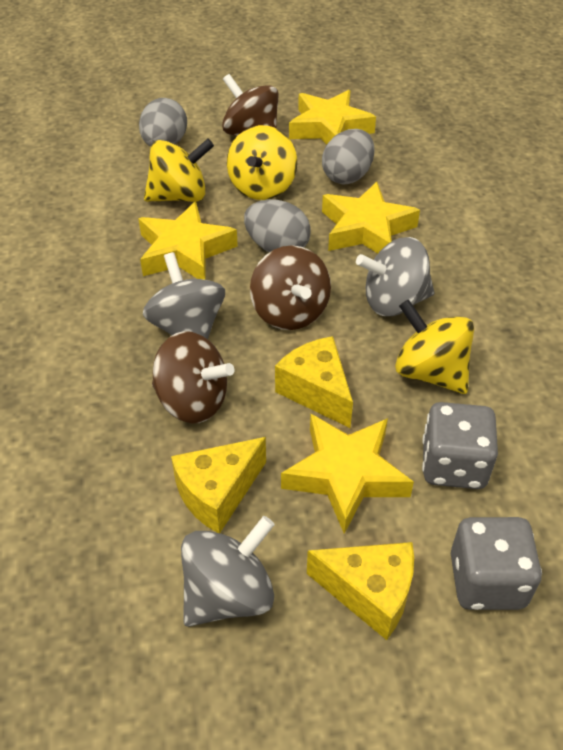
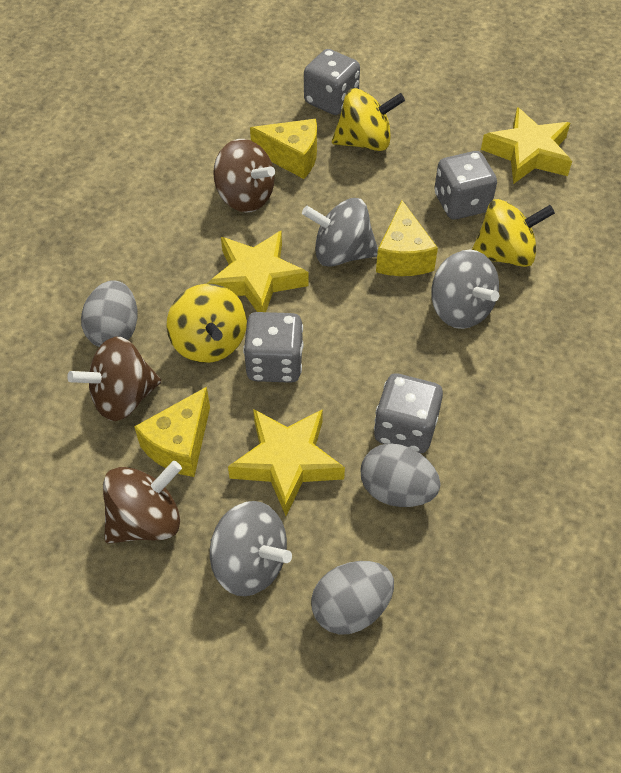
grey dice: [422,402,498,489] [451,517,542,610] = 2 -> [243,312,304,383] [304,49,360,115] [374,373,443,453] [434,151,497,220] = 4
yellow star: [138,201,238,280] [281,413,414,534] [289,90,376,144] [322,182,420,253] = 4 -> [207,230,308,312] [228,409,345,516] [481,107,572,184] = 3

